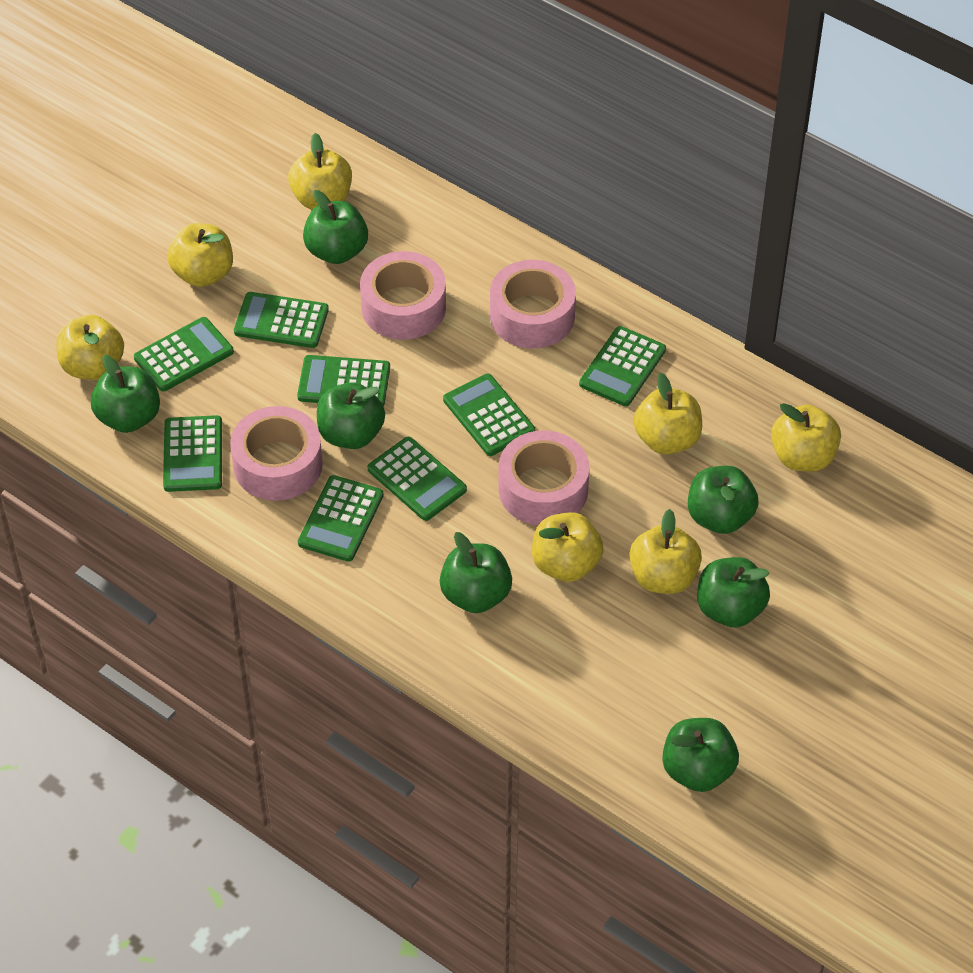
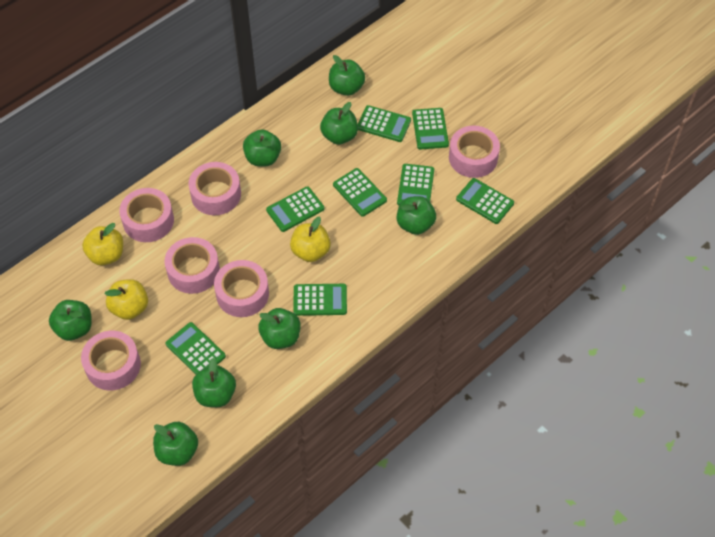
green apple: [91,355,160,433] [303,190,368,264] [317,382,385,449] [440,532,512,613] [662,718,739,792] [688,466,759,534] [697,557,770,627] = 7 -> [49,300,92,341] [153,422,198,466] [192,358,236,407] [243,129,281,166] [258,308,301,349] [320,102,358,145] [329,55,365,96] [397,196,436,235] = 8
pink tape: [230,406,323,501] [360,251,446,340] [490,260,576,349] [498,430,590,525] = 4 -> [81,331,141,390] [119,188,174,242] [164,237,220,294] [189,162,241,215] [214,260,269,317] [449,126,500,178] = 6
yellow apple: [57,315,124,380] [167,223,233,287] [288,133,352,210] [532,512,604,582] [630,509,702,594] [634,373,702,455] [771,403,841,472] = 7 -> [82,223,123,265] [105,279,148,320] [290,216,331,262] = 3

